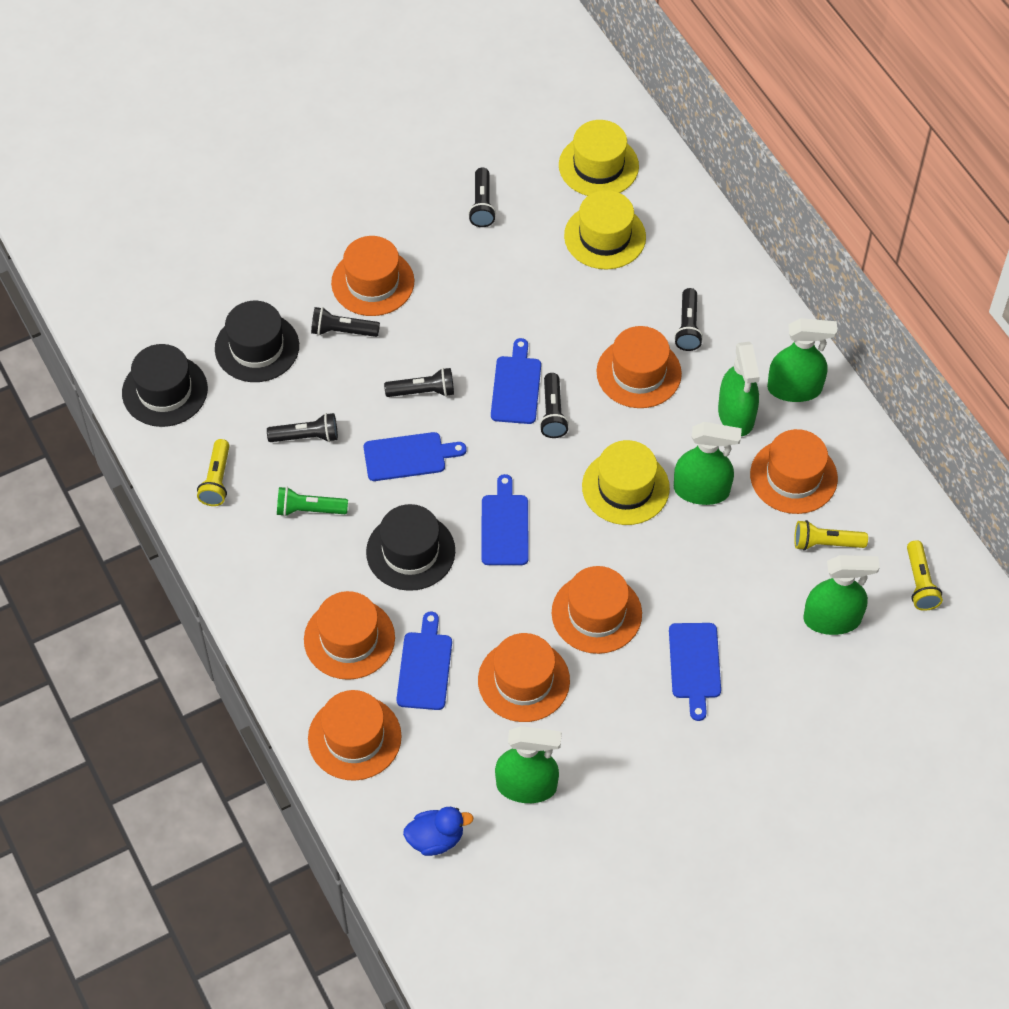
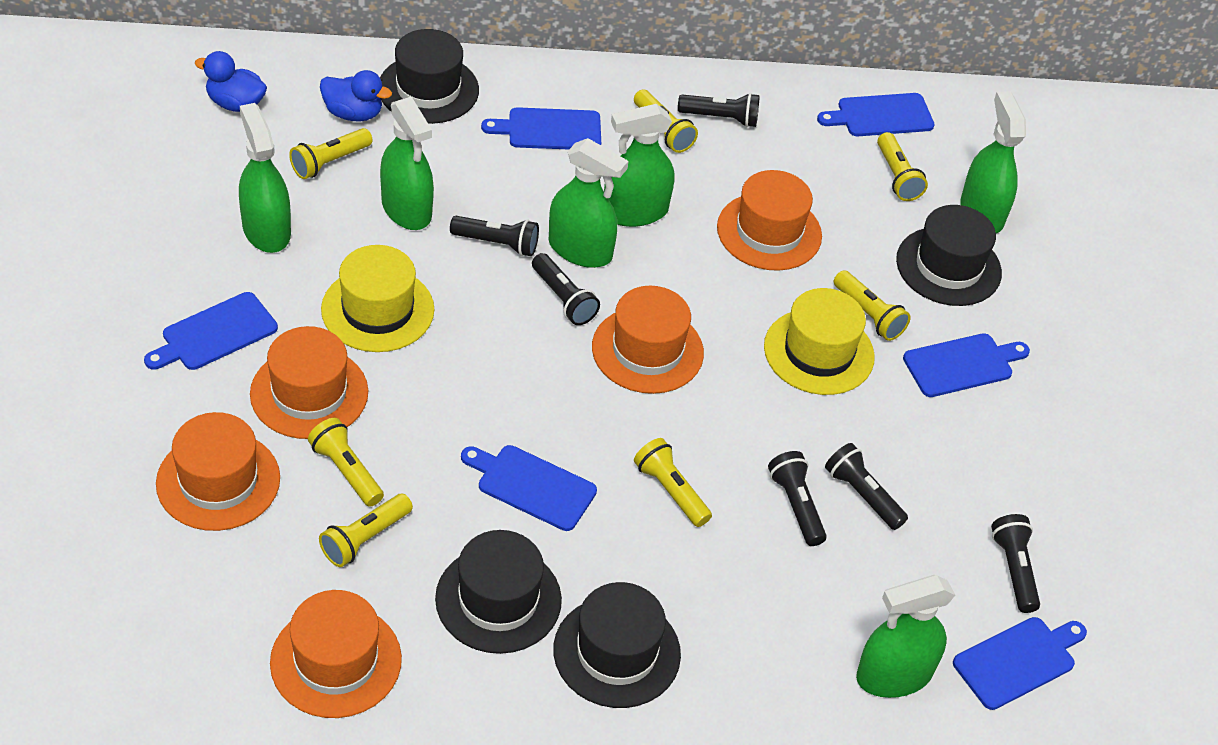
black hat: [122,344,208,427] [215,301,299,382] [366,504,455,591] = 3 -> [380,29,479,124] [435,530,562,654] [553,582,681,708] [896,205,1002,306] = 4
blue cutting board: [364,432,466,481] [396,612,452,710] [481,474,529,565] [491,338,541,424] [669,623,721,721] = 5 -> [144,292,278,370] [461,445,597,531] [481,107,601,150] [817,93,935,136] [903,333,1030,397] [953,617,1087,710] = 6
blue duck: [403,807,474,856] = 1 -> [194,51,267,112] [320,70,392,122] = 2
green flashlight: [277,487,348,517] = 1 -> none = 0
green spray bottle: [495,726,562,803] [674,422,742,505] [718,342,760,436] [767,318,837,402] [803,555,880,635] = 5 -> [239,103,291,253] [380,96,434,230] [549,138,629,268] [604,104,674,227] [856,575,955,698] [960,91,1026,234] = 6
orange hat: [304,591,395,680] [308,690,402,781] [331,236,414,316] [478,633,570,722] [552,566,642,654] [597,326,682,408] [750,429,838,514] = 7 -> [156,412,280,531] [250,326,368,439] [270,590,402,718] [592,286,704,394] [717,170,822,271] = 5
yellow flashlight: [197,439,230,506] [794,520,868,551] [907,540,943,611] = 3 -> [289,128,372,179] [308,418,384,507] [319,494,413,567] [634,89,698,153] [634,438,712,527] [834,270,911,341] [877,132,928,201] = 7
yellow hat: [559,120,639,196] [564,190,646,269] [582,440,670,525] = 3 -> [321,245,434,352] [764,288,875,395] = 2

